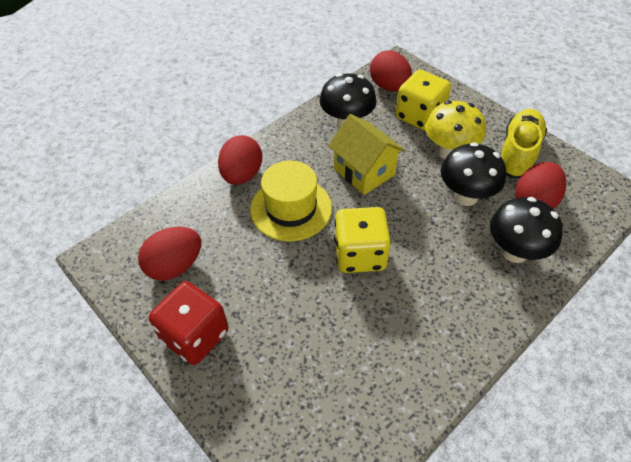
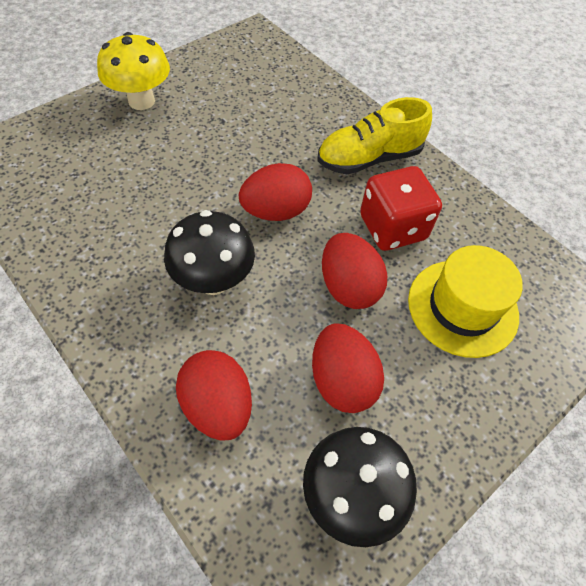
black mushroom: [320,73,377,129] [441,142,506,206] [490,197,563,263] = 3 -> [164,210,255,295] [303,427,417,547] = 2
yellow dice: [334,207,391,273] [396,70,451,130] = 2 -> none = 0
yellow house: [328,114,405,195] = 1 -> none = 0

